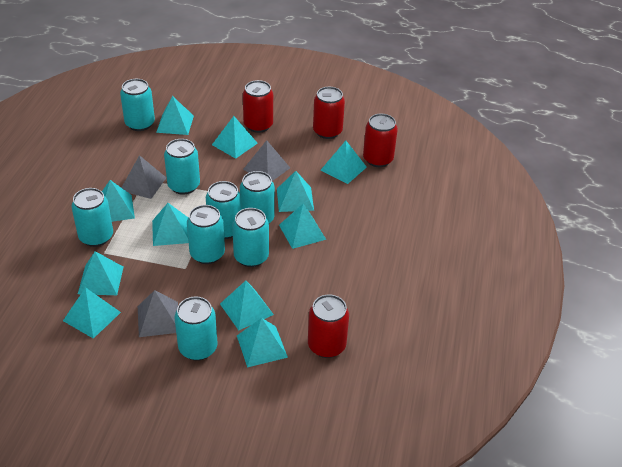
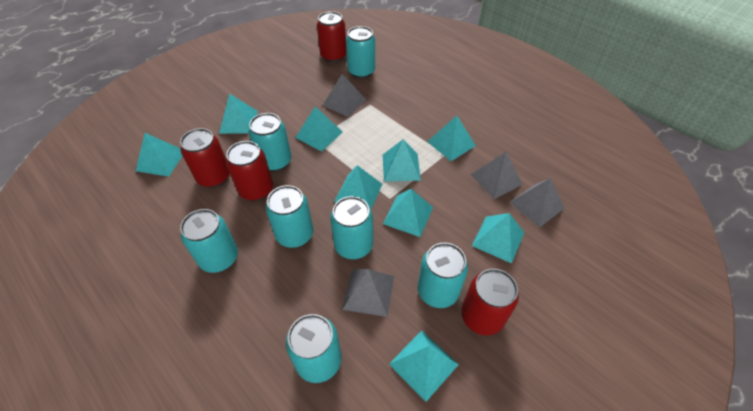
grey pyramid: [121,155,167,199] [138,290,178,337] [243,140,290,181] = 3 -> [322,74,366,117] [342,269,394,317] [470,152,523,199] [510,178,565,228] = 4
turquoise can: [71,188,113,247] [120,79,155,131] [164,139,200,195] [175,296,217,361] [187,205,225,264] [206,181,242,239] [232,208,269,267] [240,171,275,223] = 8 -> [180,209,238,273] [249,113,291,171] [266,185,313,248] [286,314,342,383] [330,196,373,259] [346,26,375,78] [418,243,468,308] = 7
turquoise pyramid: [63,287,121,339] [78,251,124,295] [102,180,135,222] [152,203,189,246] [156,96,194,135] [212,116,258,159] [220,281,274,330] [237,318,288,367] [277,171,314,212] [279,203,326,249] [321,141,367,184] = 11 -> [136,133,182,177] [219,93,258,134] [295,106,343,152] [334,165,382,209] [383,139,421,181] [383,189,433,237] [389,331,459,402] [427,116,476,161] [472,213,525,263] = 9

